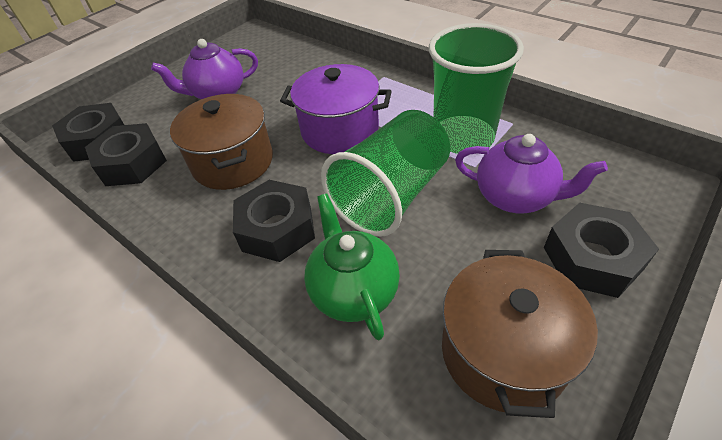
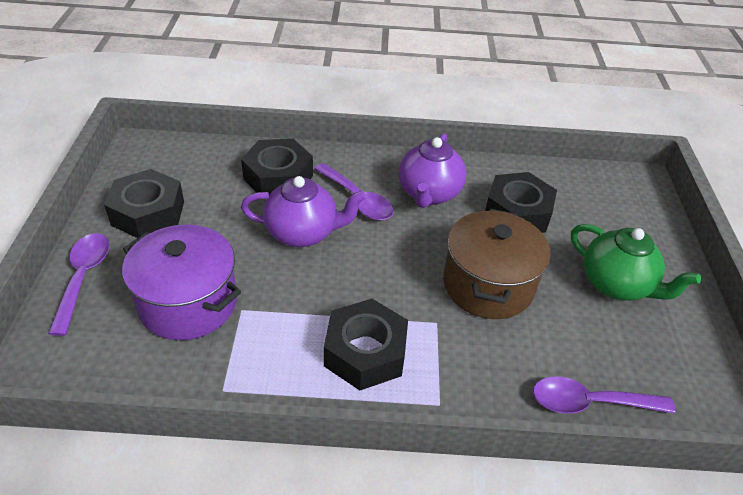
brown pot: [170,94,273,190] [442,250,598,418] = 2 -> [443,209,551,319] = 1
green cup: [321,110,450,237] [429,23,524,154] = 2 -> none = 0
purple spoon: none = 0 -> [48,233,110,336] [314,163,394,220] [533,376,676,414] = 3

